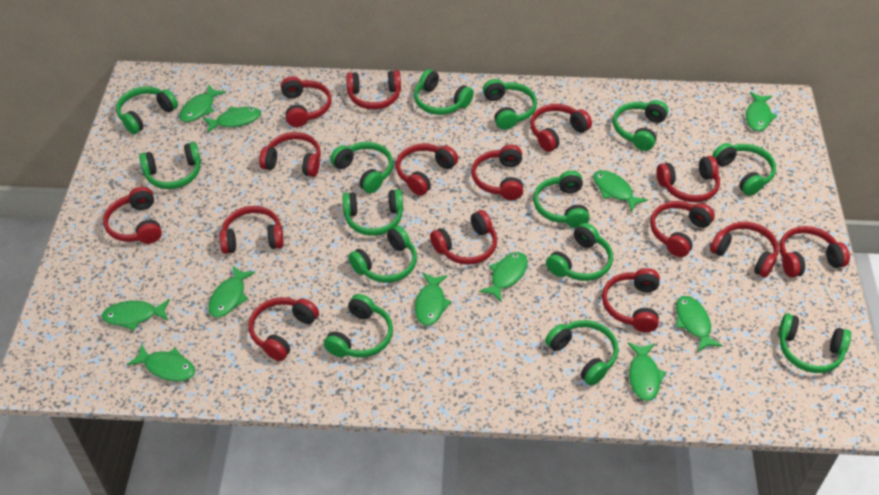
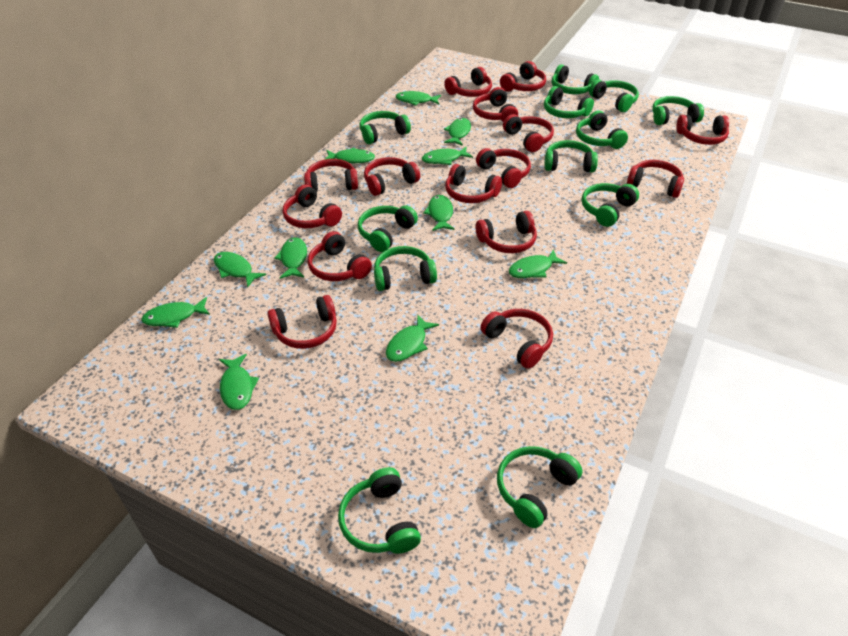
green headphones: [116,86,178,134] [139,142,201,189] [324,294,393,358] [330,142,393,193] [342,189,403,236] [348,226,417,283] [414,69,474,115] [483,79,537,130] [533,171,590,228] [545,320,618,386] [546,223,613,281] [613,100,668,151] [712,143,776,196] [778,314,851,373] = 14 -> [338,467,421,554] [358,205,418,252] [360,111,411,144] [374,246,437,291] [497,446,583,528] [544,86,594,118] [545,140,598,173] [551,64,599,94] [576,110,628,149] [582,183,639,227] [589,79,639,112] [652,96,704,125] = 12

